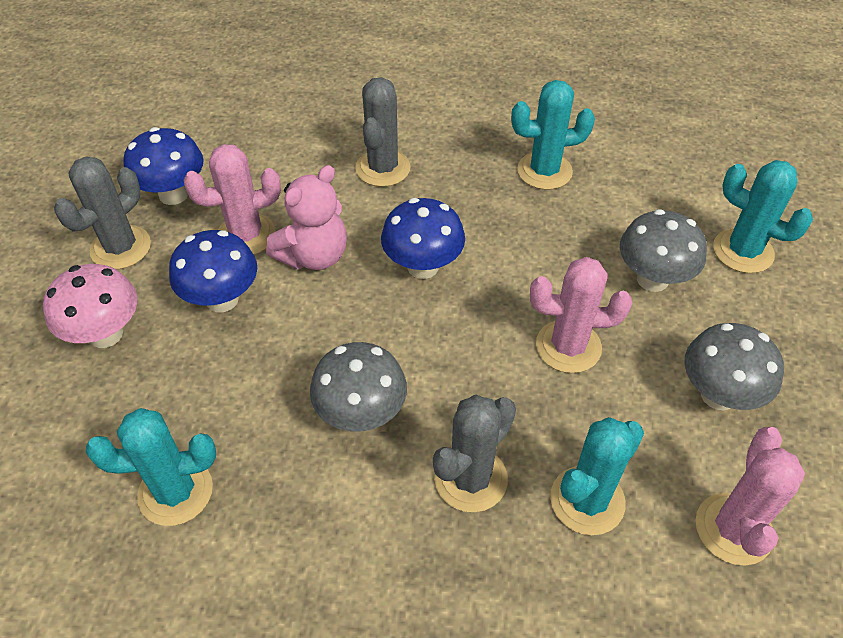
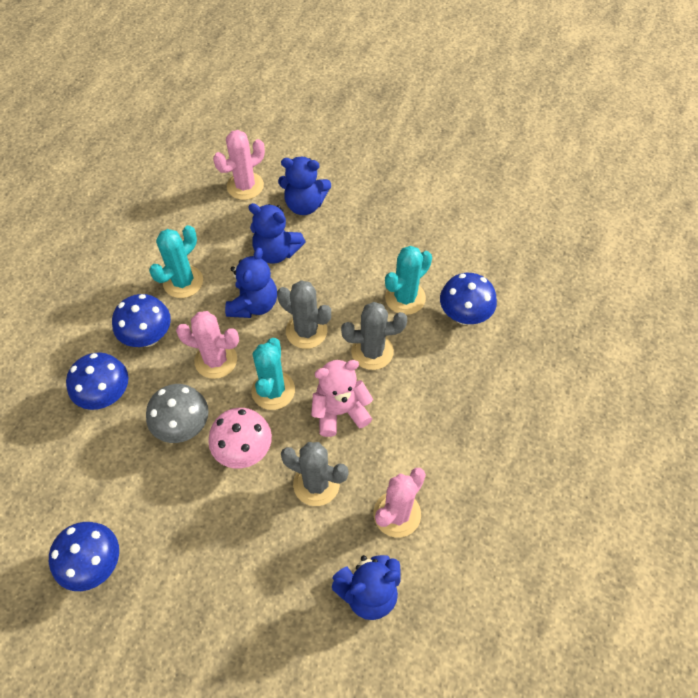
blue mushroom: [123,127,204,205] [169,230,257,313] [381,198,465,279] = 3 -> [49,522,119,591] [66,353,128,410] [112,294,171,347] [440,273,497,325] = 4
blue teddy bear: none = 0 -> [225,247,277,318] [248,203,306,263] [278,157,331,215] [332,555,401,620] = 4
grey mushroom: [310,342,407,432] [620,209,707,292] [684,323,784,410] = 3 -> [146,384,209,443] = 1
turquoise cactus: [86,408,216,526] [511,80,595,190] [550,417,644,535] [713,160,813,273] = 4 -> [149,225,203,298] [251,338,295,410] [385,246,432,315] = 3

